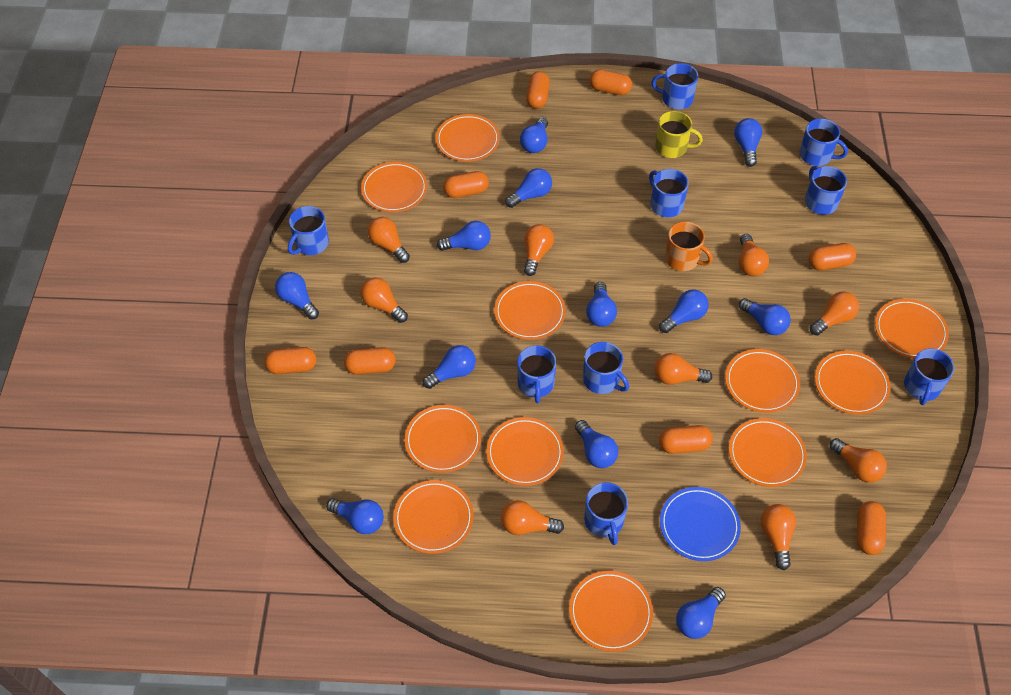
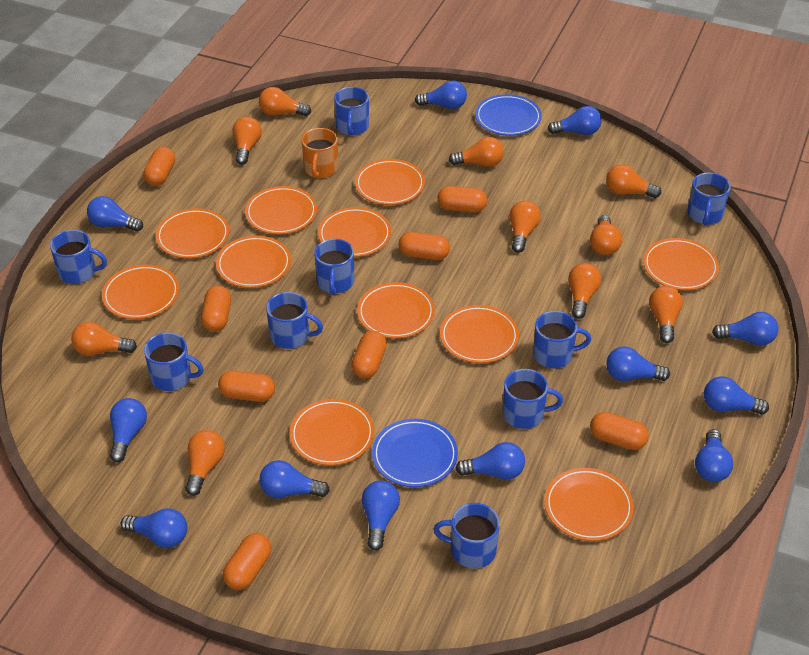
blue plate: [660,487,741,561] = 1 -> [372,419,458,487] [475,94,542,136] = 2
orange light bulb: [360,277,408,323] [368,217,410,263] [501,500,564,535] [524,224,554,276] [654,353,712,385] [739,234,769,276] [761,504,796,570] [810,291,859,336] [830,438,887,483] = 9 -> [71,322,137,356] [185,430,225,496] [232,117,262,165] [259,87,311,116] [449,137,504,167] [509,201,541,253] [568,263,601,319] [590,215,622,255] [606,164,661,198] [649,286,683,343] = 10
yellow mug: [655,111,703,158] = 1 -> none = 0

